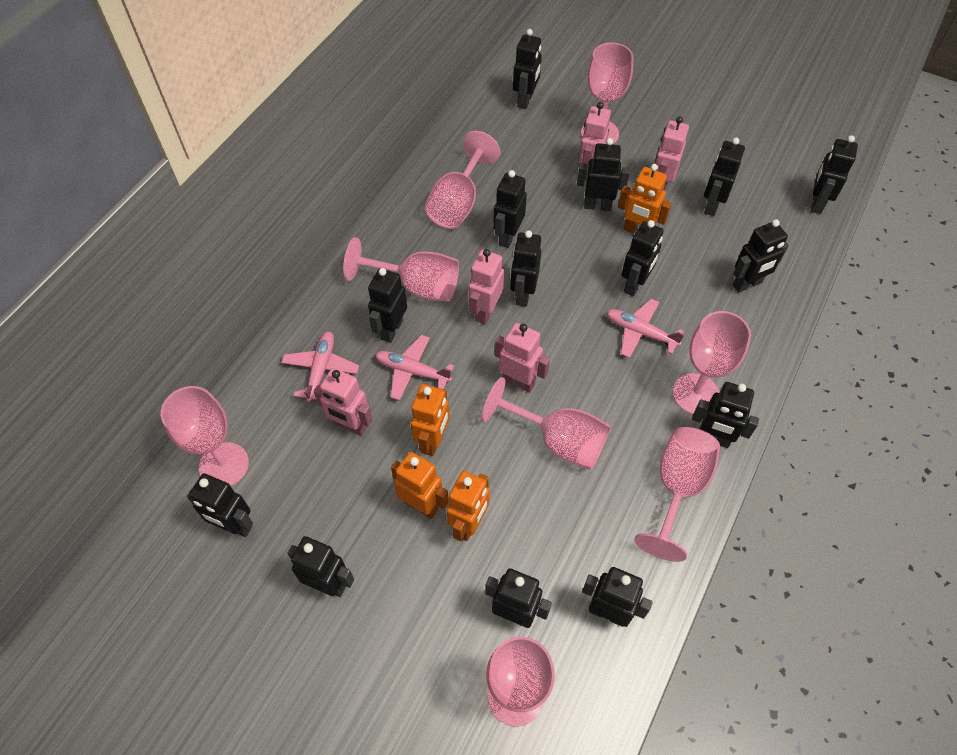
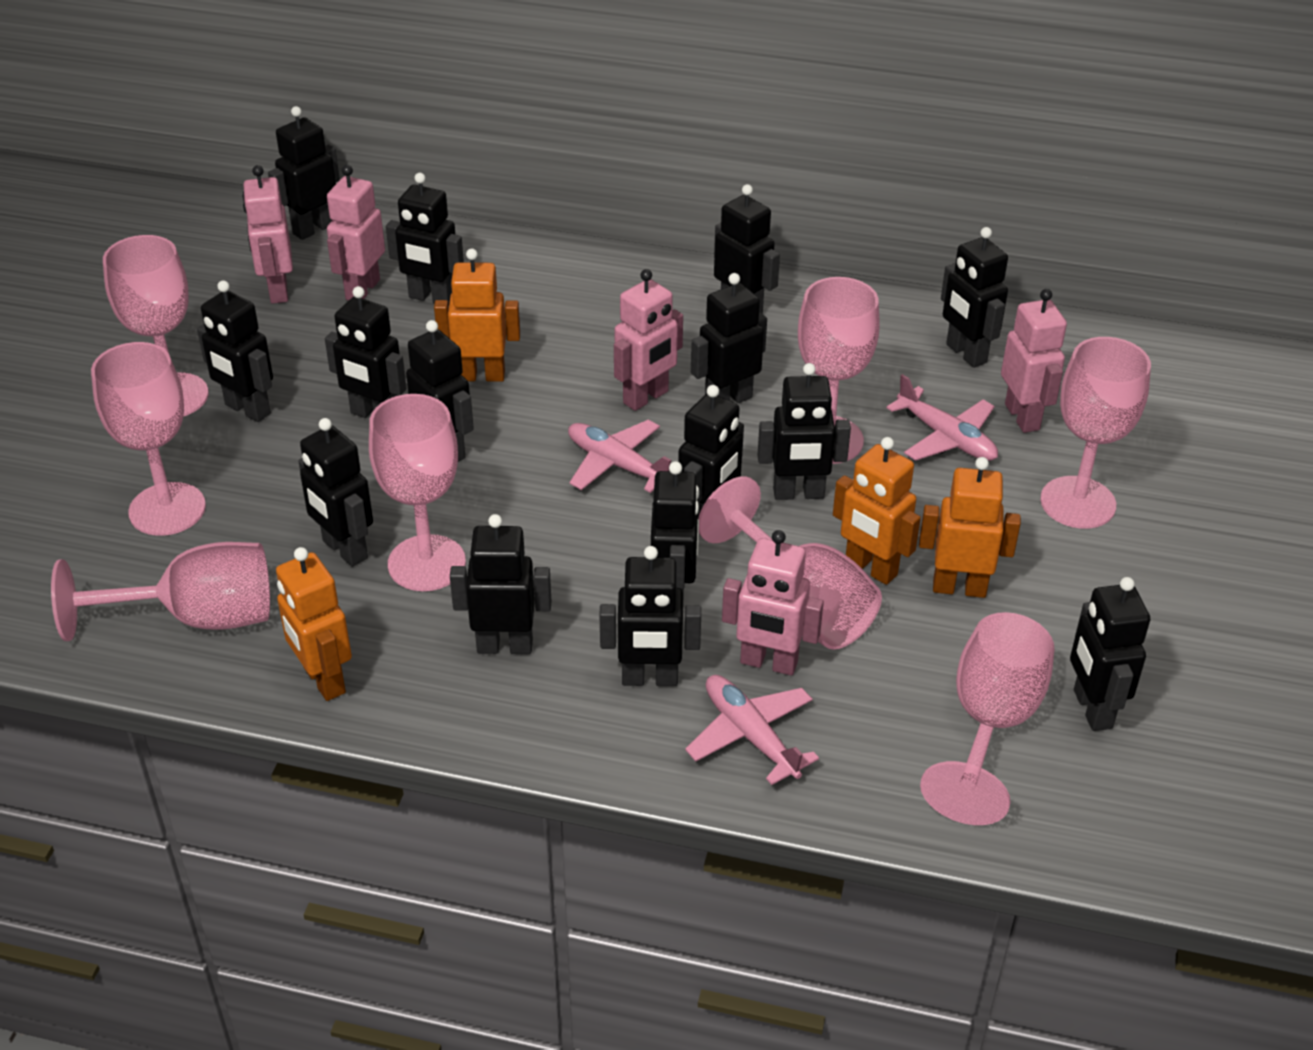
black robot: [187,473,253,537] [287,536,354,597] [368,268,407,343] [485,569,552,628] [493,170,527,248] [510,230,541,307] [513,29,542,109] [577,138,630,211] [582,567,653,627] [621,220,663,296] [692,382,759,448] [704,138,745,216] [733,219,789,293] [811,135,858,214] = 14 -> [197,280,273,422] [268,106,340,240] [298,418,373,567] [325,286,407,418] [386,173,464,306] [406,320,474,462] [450,514,551,654] [599,546,701,686] [651,461,699,596] [678,385,744,518] [691,273,767,403] [714,184,780,314] [758,363,851,500] [941,227,1008,368] [1070,577,1150,731] = 15

